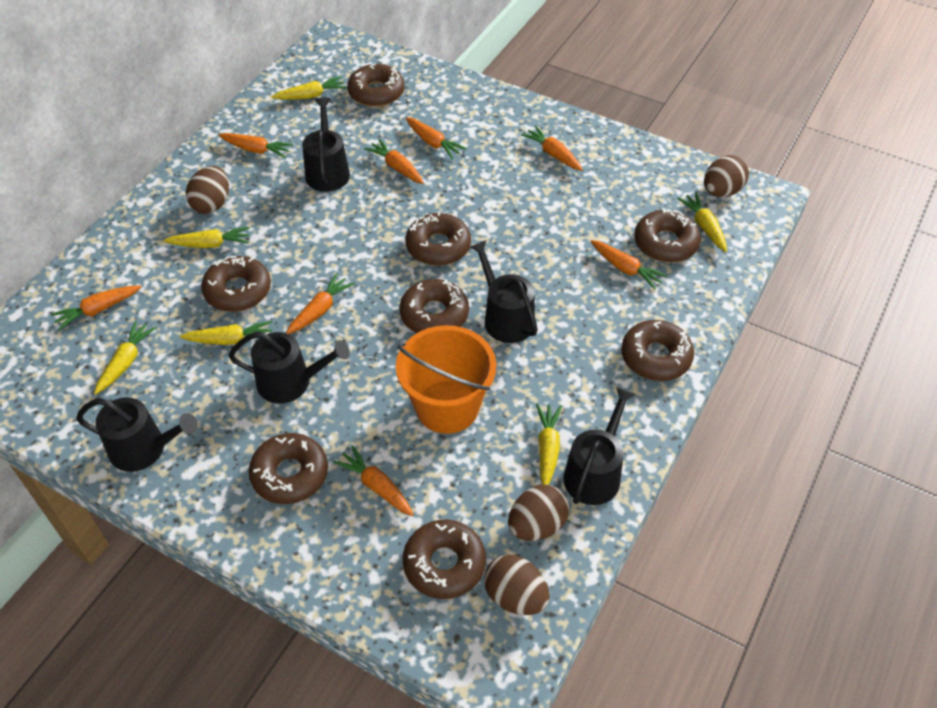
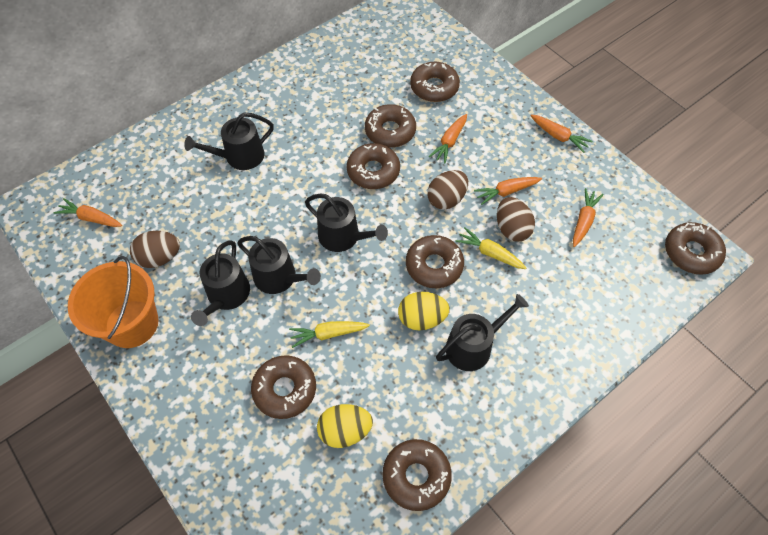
brown donut: [201,256,271,312] [249,433,328,504] [347,64,405,107] [400,279,469,333] [403,520,486,599] [405,211,471,266] [621,320,694,381] [634,208,701,263] = 8 -> [251,355,316,419] [347,143,400,189] [365,104,416,148] [382,439,452,511] [406,235,464,288] [410,62,460,102] [665,222,726,275] = 7
brown egg: [186,166,229,214] [484,555,550,615] [508,485,569,541] [704,155,749,197] = 4 -> [130,231,180,268] [427,170,468,210] [497,197,535,242] = 3
orange carrot: [51,285,141,330] [218,133,293,158] [286,273,354,334] [333,445,414,516] [364,139,424,184] [406,117,467,159] [521,125,583,171] [591,240,668,290] = 8 -> [53,198,122,227] [429,114,467,164] [474,177,542,205] [530,114,593,153] [573,188,604,247] = 5
yellow carrot: [94,321,156,395] [164,227,250,248] [180,321,272,345] [271,76,346,100] [536,404,562,485] [677,192,727,252] = 6 -> [289,321,370,348] [456,227,526,269] = 2
yellow egg: none = 0 -> [317,404,373,448] [398,292,450,330] = 2

